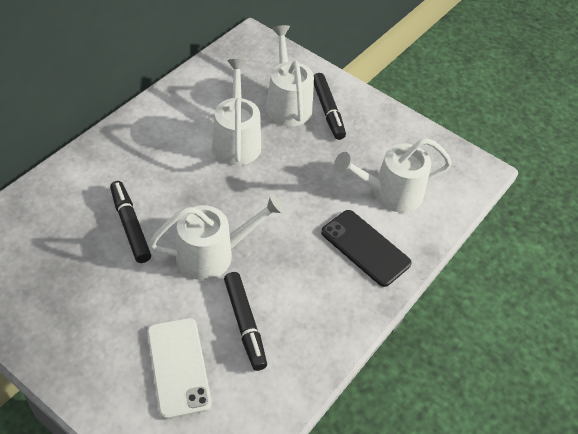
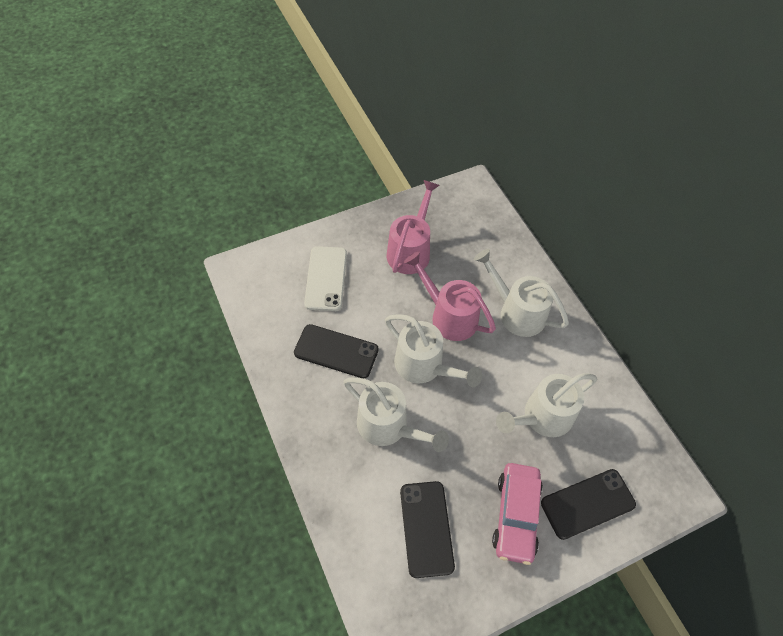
black marker: [110,181,151,263] [224,272,267,371] [314,73,346,140] = 3 -> none = 0
black phone: [321,210,412,287] = 1 -> [294,324,379,378] [400,481,455,578] [541,469,636,540] = 3
pink car: none = 0 -> [492,463,543,565] = 1
pink watering can: none = 0 -> [386,180,440,274] [404,251,496,341] = 2

